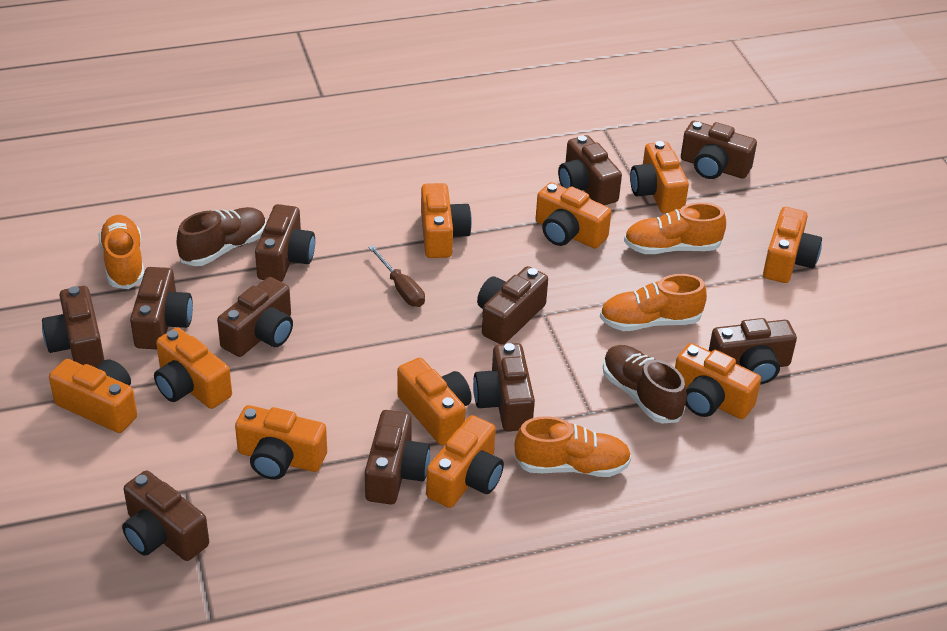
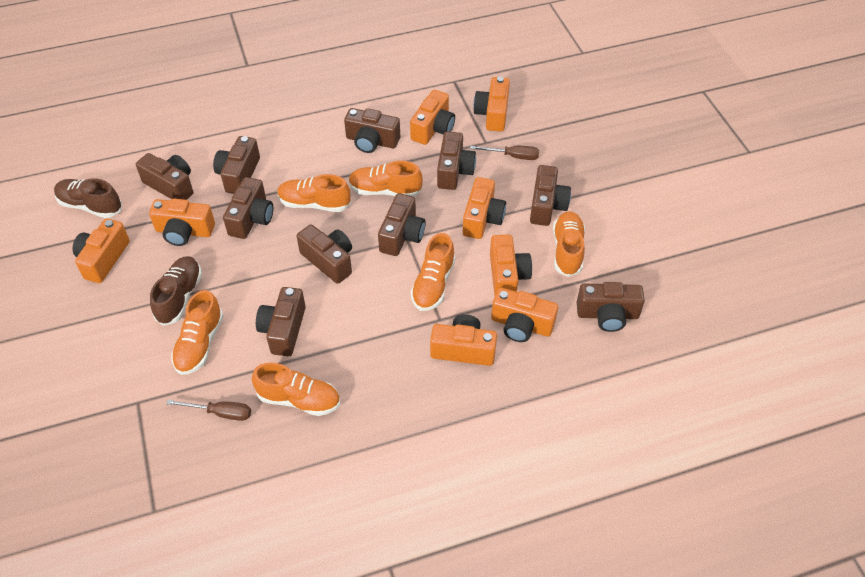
brown camera: [42,286,104,368] [122,471,209,561] [130,267,193,349] [217,277,293,357] [255,204,315,282] [365,410,430,505] [473,343,535,431] [477,266,548,344] [558,135,622,205] [681,121,757,179] [709,318,797,385] = 11 -> [136,153,193,200] [213,136,260,194] [223,177,273,239] [256,287,306,356] [297,224,352,284] [344,108,400,153] [378,193,426,256] [437,131,476,190] [530,165,571,226] [577,282,645,332] = 10
brown screwdriver: [368,245,425,307] = 1 -> [166,400,251,421] [470,146,539,160] = 2
orange camera: [49,359,137,433] [154,327,232,409] [235,405,327,480] [397,358,472,445] [421,183,472,258] [426,415,504,508] [536,182,611,249] [630,141,689,214] [675,343,761,419] [763,207,822,283] = 10 -> [73,219,130,283] [149,198,215,246] [410,90,455,145] [430,314,497,366] [463,177,506,239] [473,77,510,132] [490,235,532,296] [491,288,558,342] = 8
orange shoe: [98,215,144,289] [514,416,631,477] [600,274,707,331] [624,203,726,254] = 4 -> [171,290,224,375] [252,363,340,416] [277,174,351,212] [348,161,423,197] [411,233,455,311] [553,211,585,277] = 6

